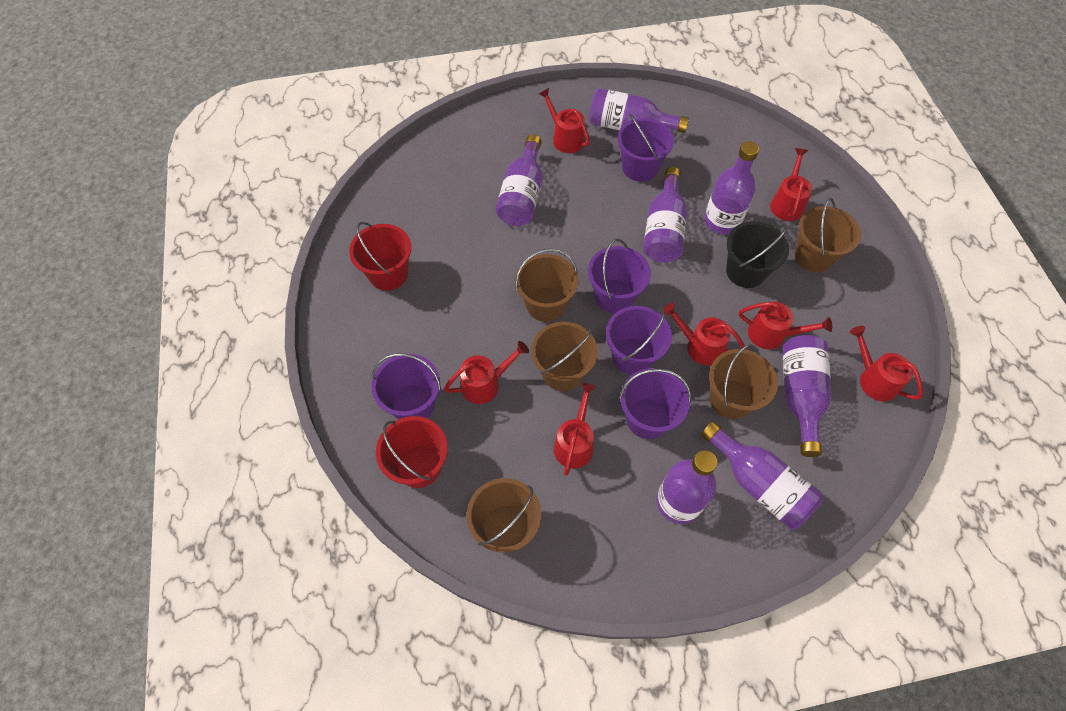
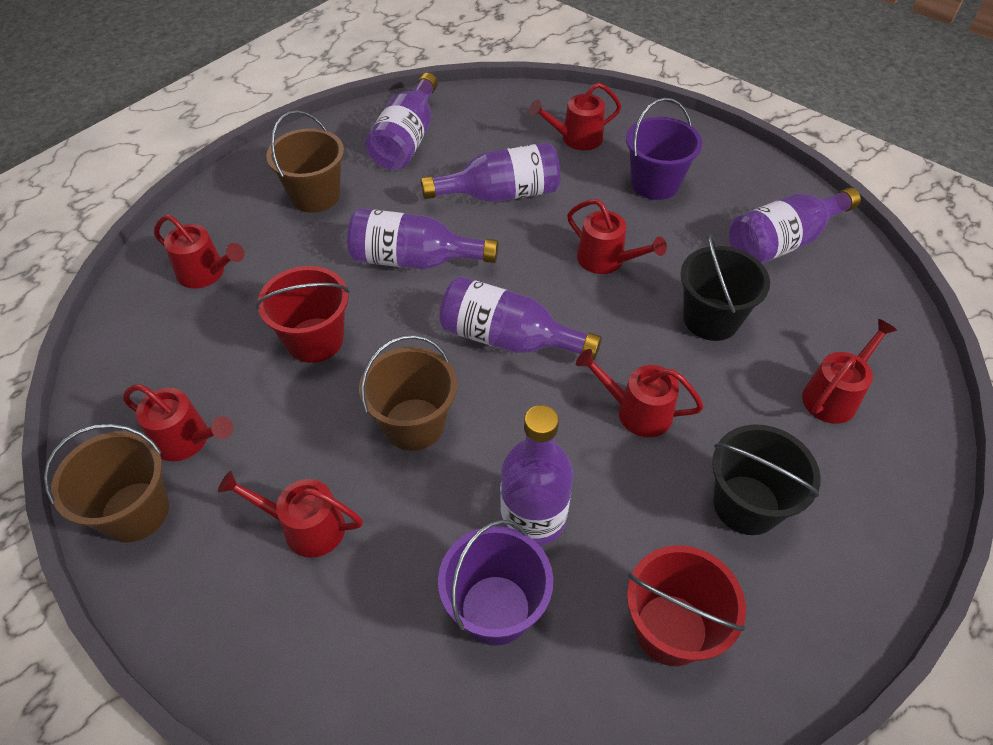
black bucket: [726,221,789,288] = 1 -> [680,234,770,341] [712,424,821,535] = 2
brown bucket: [467,478,541,552] [515,249,579,322] [531,322,598,391] [709,344,778,419] [795,198,861,272] = 5 -> [44,424,169,543] [266,110,344,213] [359,335,457,451] = 3
purple bottle: [495,135,542,226] [589,88,689,133] [643,167,687,263] [657,450,717,524] [701,421,823,529] [704,141,759,235] [783,335,832,457] = 7 -> [347,208,499,270] [365,73,438,170] [421,142,561,203] [439,276,602,360] [500,405,573,546] [729,187,861,263] = 6
purple bucket: [371,353,441,420] [588,239,651,313] [606,306,672,375] [617,113,674,182] [619,368,691,439] = 5 -> [438,520,553,646] [626,98,702,200] = 2

